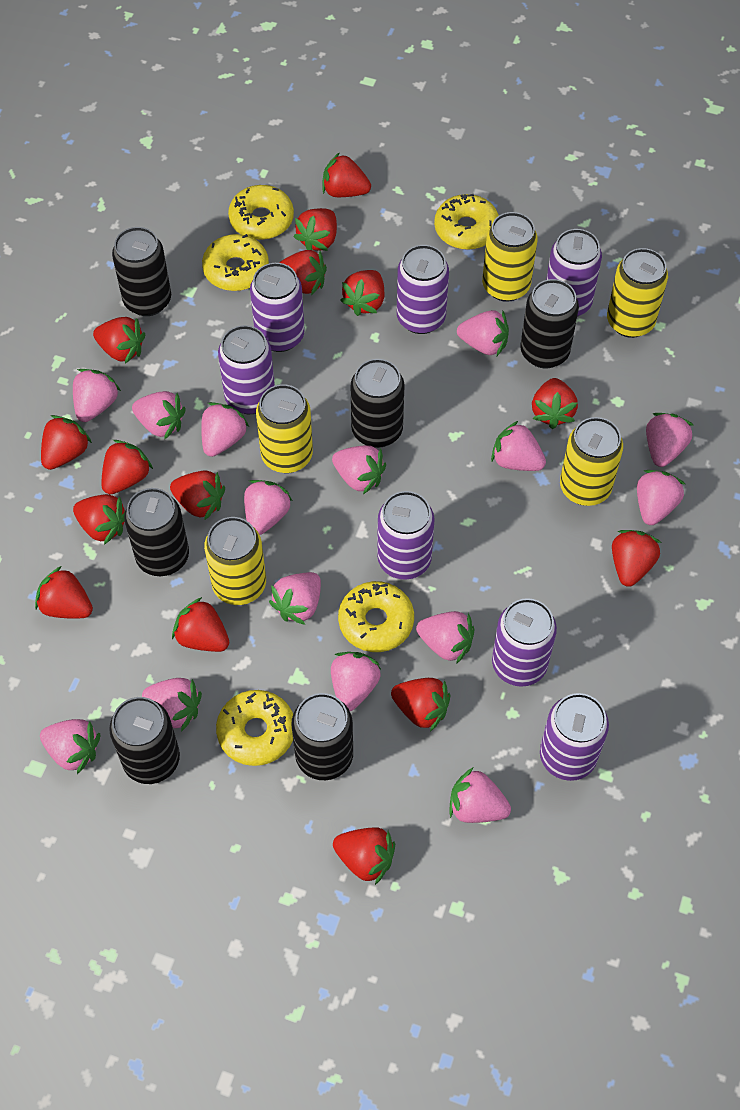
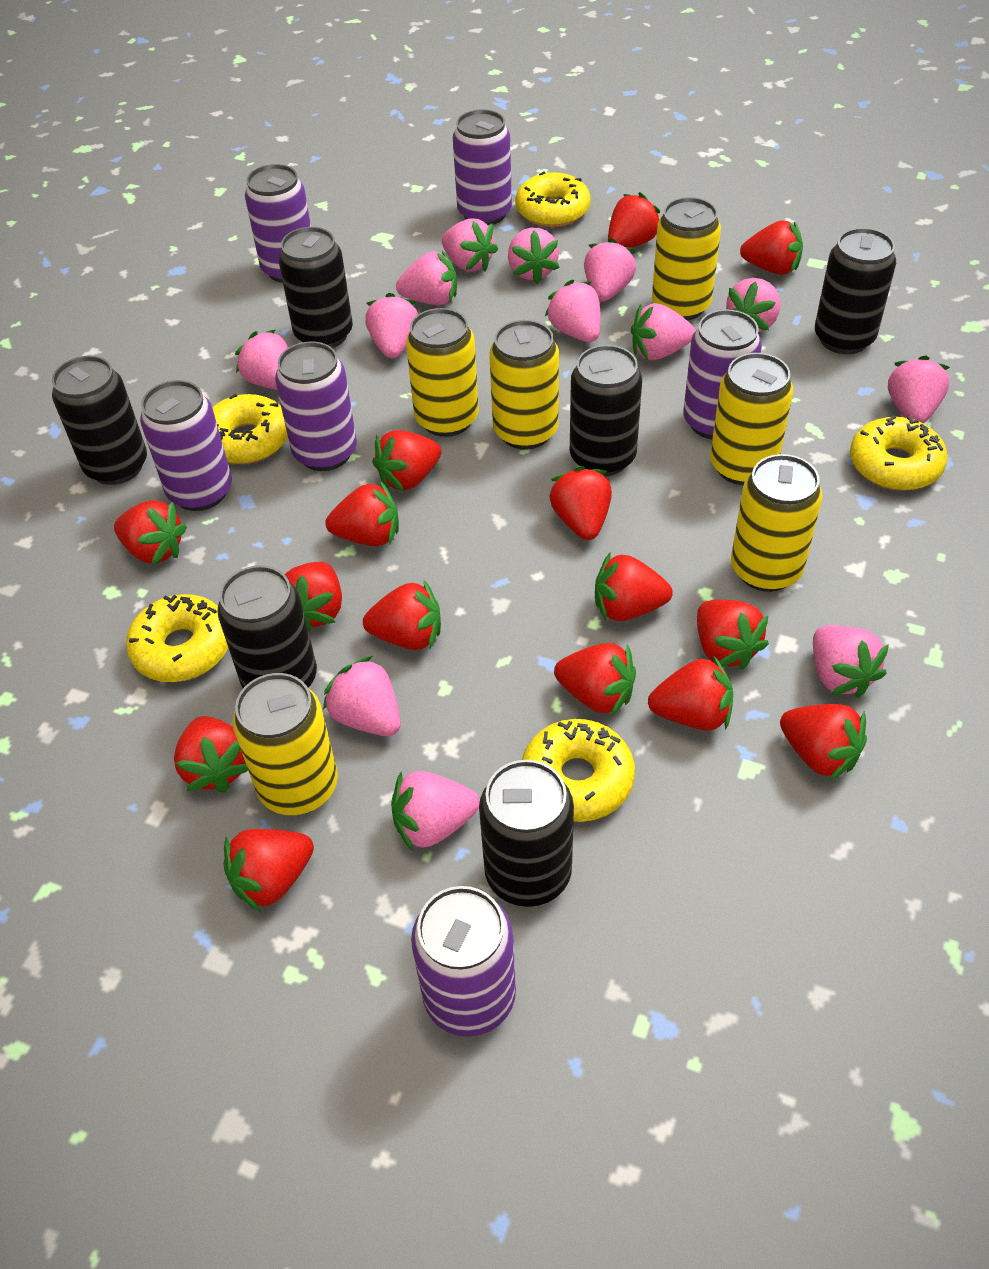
pink strawberry: [40,719,100,774] [73,369,121,422] [132,391,186,440] [142,678,202,732] [201,402,249,457] [244,480,292,535] [269,572,321,625] [331,652,381,711] [332,445,386,494] [416,611,474,664] [449,768,511,823] [457,310,509,356] [491,421,546,471] [637,470,685,525] [646,413,694,467] = 15 -> [235,330,288,390] [323,656,401,736] [365,293,418,358] [391,771,480,852] [396,250,457,305] [442,218,498,272] [508,228,560,284] [545,280,601,342] [584,238,636,302] [631,303,695,360] [726,278,780,332] [813,625,889,698] [888,355,950,424] = 13
purple can: [218,325,275,414] [250,263,305,352] [377,491,435,580] [397,245,449,334] [492,598,557,687] [540,693,609,781] [546,229,602,317] = 7 -> [140,380,232,511] [245,164,311,283] [275,342,357,471] [411,886,516,1037] [453,109,512,226] [683,309,762,439] = 6
yellow can: [204,517,266,605] [256,384,313,473] [482,212,538,302] [560,417,623,506] [607,248,668,338] = 5 -> [233,673,338,815] [406,308,479,437] [489,320,559,450] [652,197,721,320] [710,353,793,485] [731,454,822,592] = 6

